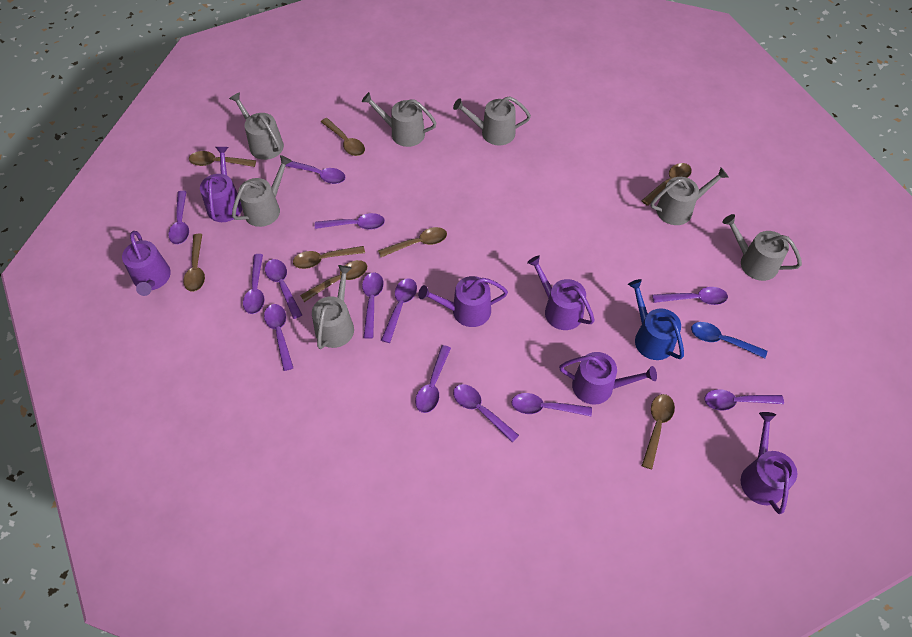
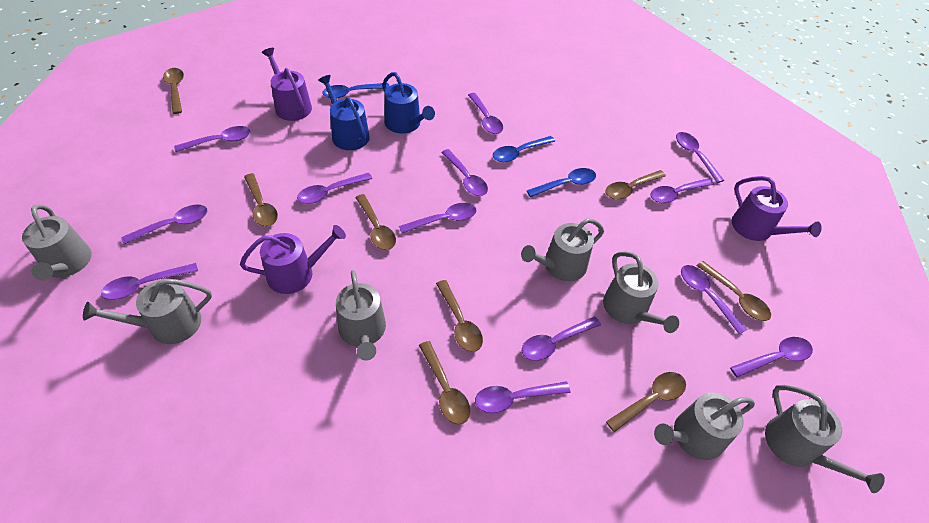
blue spoon: [691,322,767,358] = 1 -> [322,83,389,98] [493,136,555,162] [527,168,596,197] = 3
blue watering can: [628,279,684,360] = 1 -> [318,75,370,150] [382,72,435,133] = 2
purple watering can: [122,231,171,296] [200,147,242,222] [418,276,508,327] [527,255,595,330] [559,352,657,405] [741,412,797,514] = 6 -> [240,225,346,294] [262,48,312,121] [732,176,822,241] = 3

